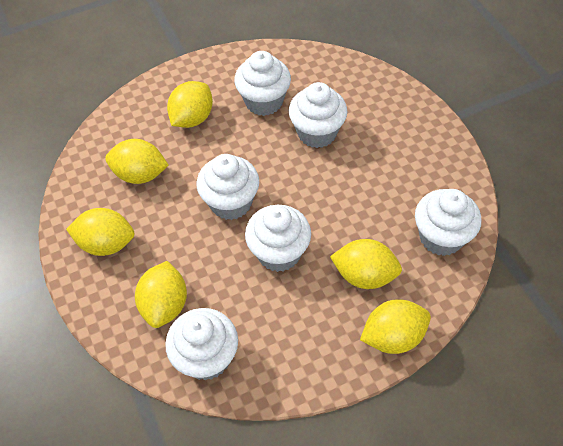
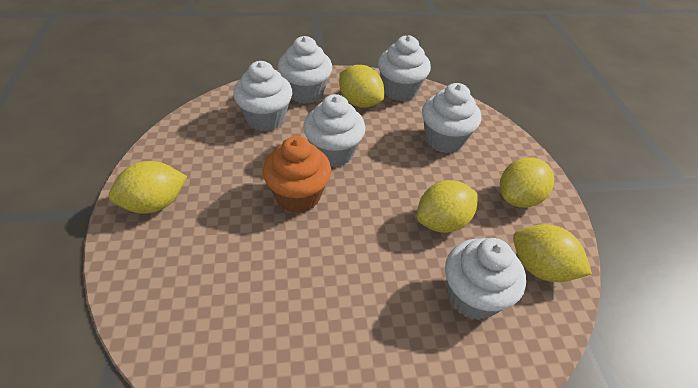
orange cupcake: none = 0 -> [262,136,331,213] = 1
yellow lemon: [66,208,135,256] [105,139,169,184] [135,261,187,328] [167,81,213,128] [330,239,402,289] [360,299,431,354] = 6 -> [109,161,187,214] [339,65,384,108] [417,180,478,233] [500,157,554,208] [513,224,592,282] = 5

